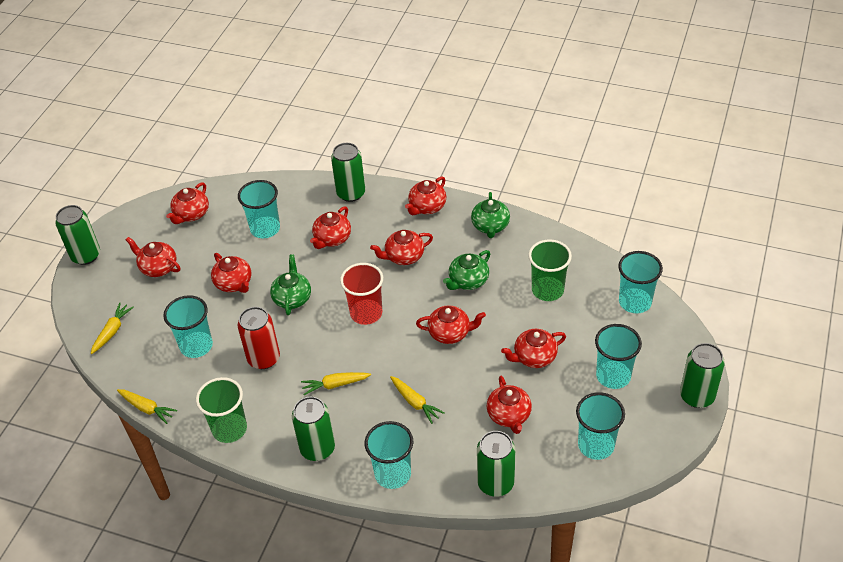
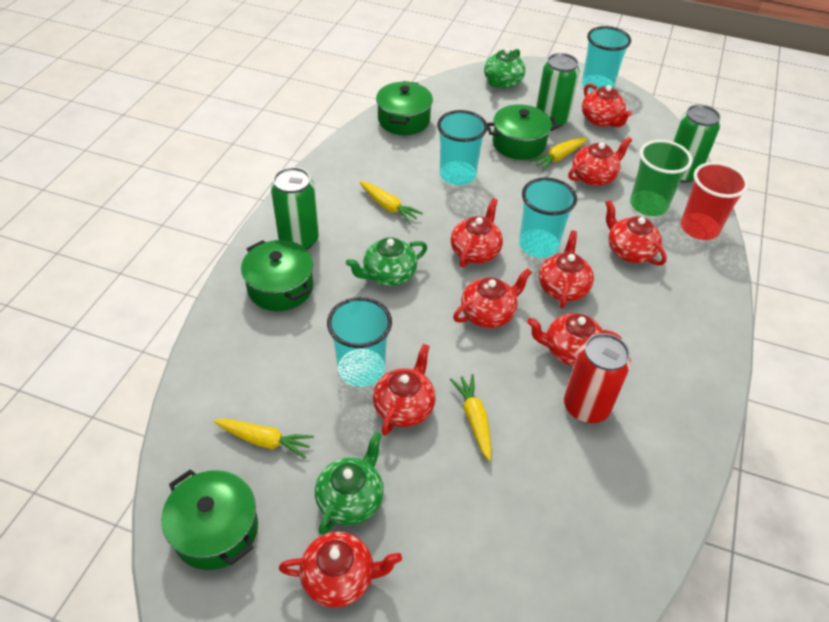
green can: [55,205,100,265] [292,397,335,461] [331,143,365,202] [477,431,515,497] [680,343,725,408] = 5 -> [271,167,319,249] [536,53,579,127] [673,105,720,183] = 3
green cup: [196,377,247,443] [528,239,572,301] = 2 -> [630,140,693,216] = 1
green pot: none = 0 -> [161,469,258,570] [241,240,313,311] [376,81,433,135] [487,104,559,160] = 4
turquoise cup: [163,295,213,358] [238,180,280,238] [365,421,413,489] [576,392,625,460] [595,324,642,389] [618,251,663,313] = 6 -> [327,297,392,387] [437,110,488,185] [519,177,577,258] [582,26,631,92] = 4

